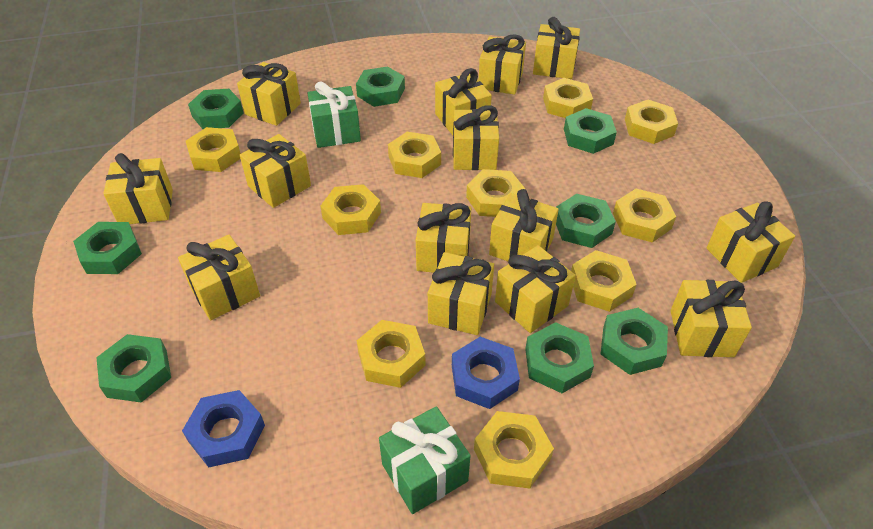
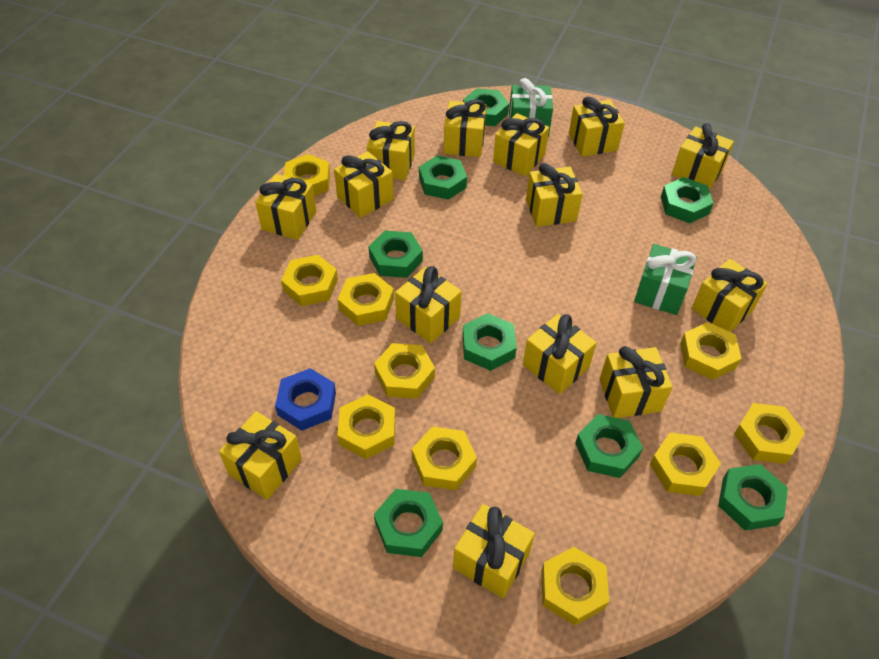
blue nut: [182,390,265,467] [452,337,520,409] = 2 -> [275,368,336,431] = 1

